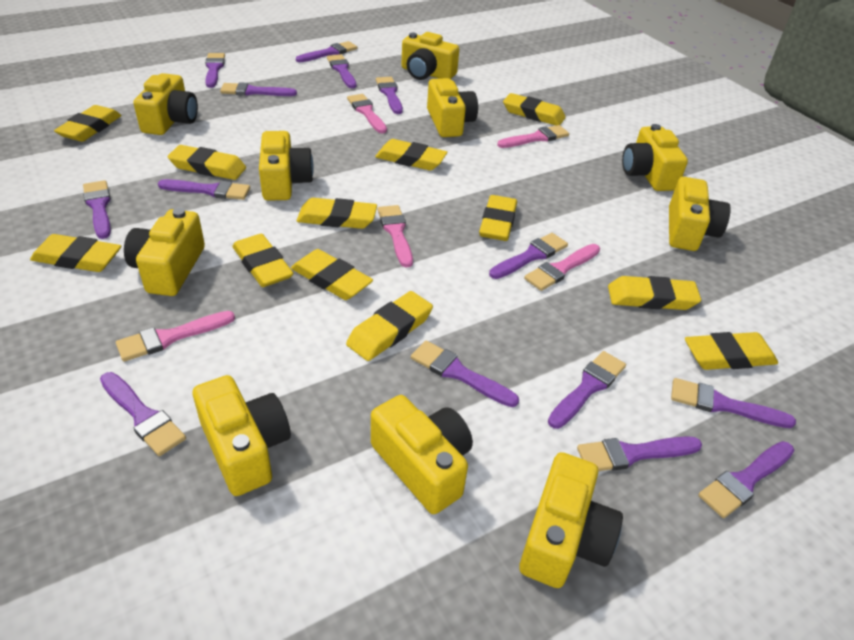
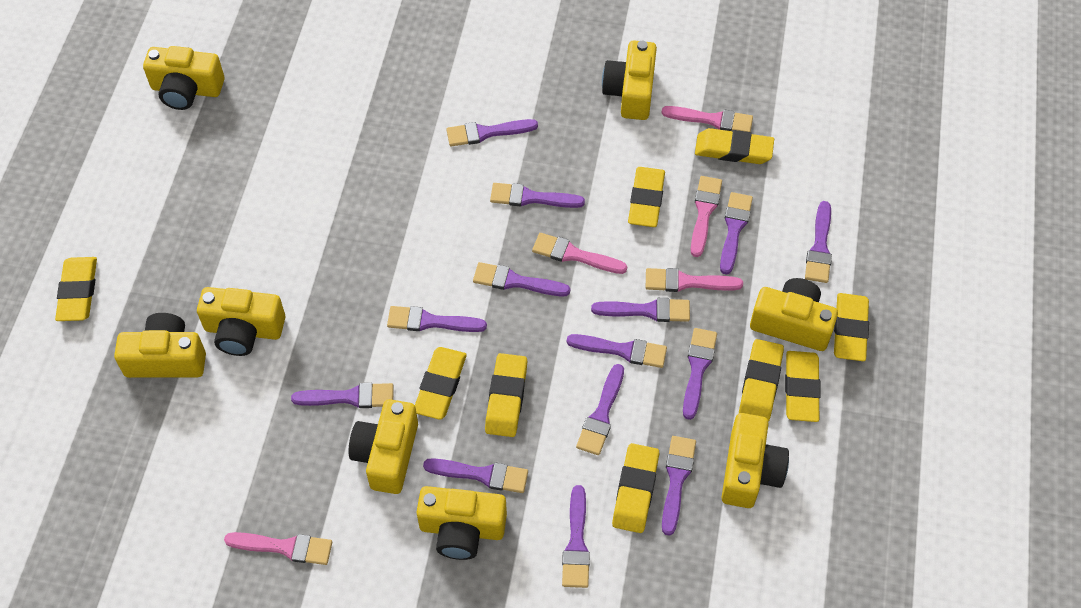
yellow camera: [124,208,205,296] [133,73,198,135] [193,375,291,496] [259,131,314,201] [371,395,473,514] [401,32,459,80] [427,78,478,137] [519,452,623,588] [622,124,688,191] [669,177,731,251] = 10 -> [114,313,206,378] [143,46,225,110] [197,287,285,356] [348,399,418,494] [417,486,507,560] [602,41,657,120] [722,413,789,508] [750,278,838,351] = 8
yellow eraser: [30,234,121,272] [54,105,122,142] [168,145,246,180] [232,234,293,287] [291,249,373,300] [296,198,377,229] [346,291,433,361] [375,139,448,171] [479,195,517,241] [503,93,566,125] [608,276,701,310] [685,332,778,370] = 12 -> [55,257,97,321] [415,347,467,420] [485,353,527,437] [612,443,659,533] [628,167,665,227] [695,128,774,164] [739,339,784,422] [785,351,821,422] [834,293,869,361] = 9

